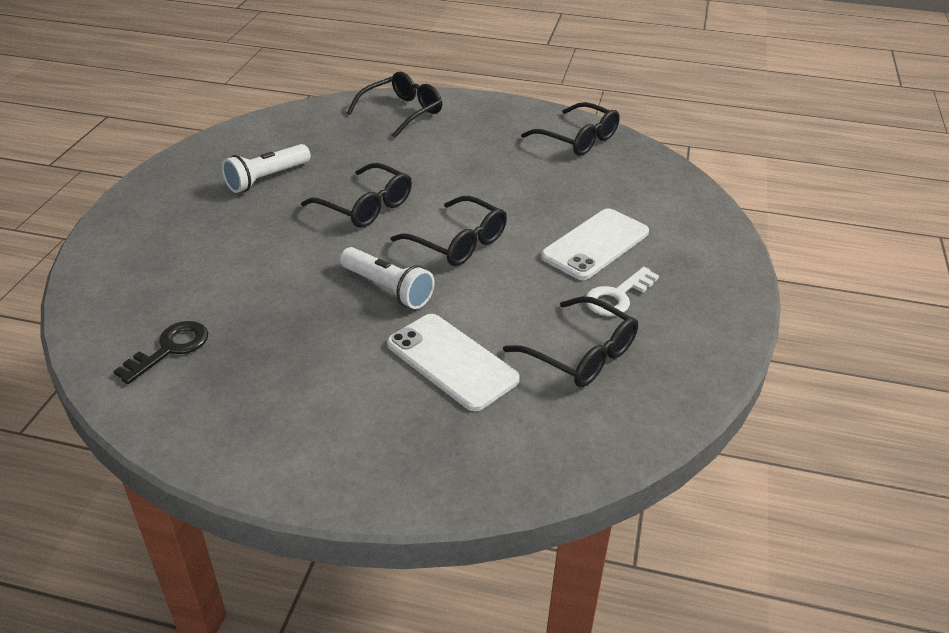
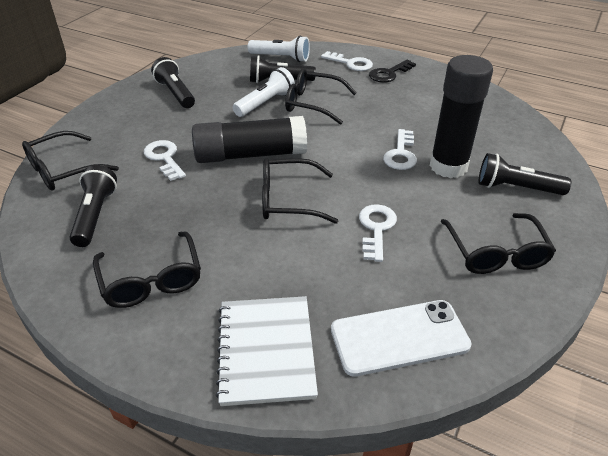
black flashlight: none = 0 -> [69,165,117,247] [151,57,195,108] [250,55,316,83] [479,153,571,195] = 4
black glue stick: none = 0 -> [192,116,307,163] [430,55,493,178] = 2
white key: [586,267,659,316] = 1 -> [144,140,186,181] [321,51,373,71] [359,204,397,262] [383,129,417,170] = 4
white notebook: none = 0 -> [216,296,318,406] = 1
white phone: [387,314,520,411] [541,208,649,280] = 2 -> [331,300,472,377] = 1

